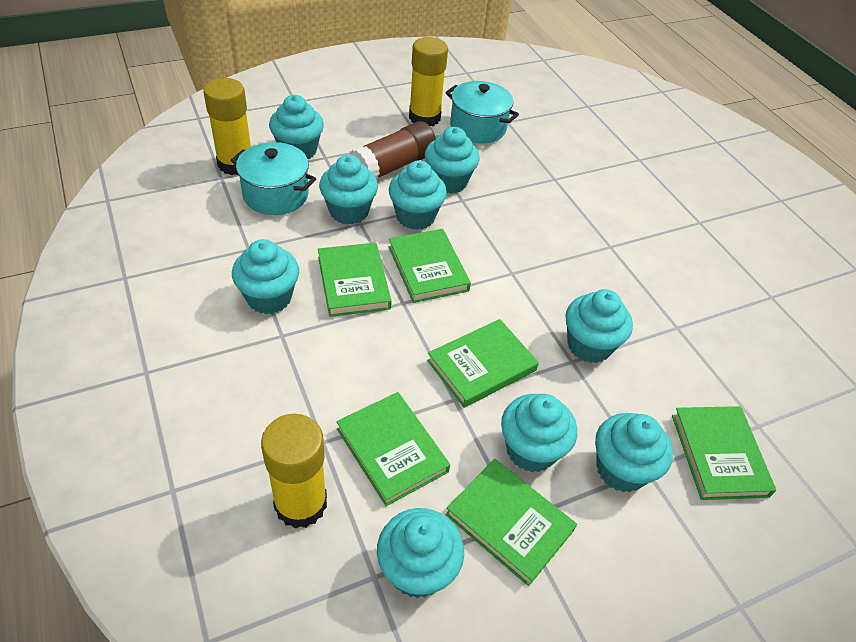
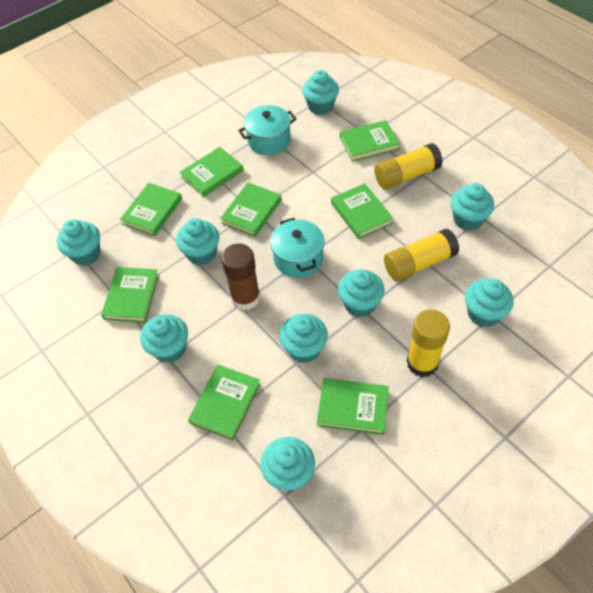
green book: [318,243,392,317] [336,392,450,506] [389,229,471,303] [427,319,539,408] [445,459,577,586] [672,406,776,500] = 6 -> [101,267,159,323] [120,183,182,236] [180,147,244,197] [188,365,260,441] [220,182,282,237] [317,378,389,435] [331,183,394,239] [340,120,400,162] = 8

